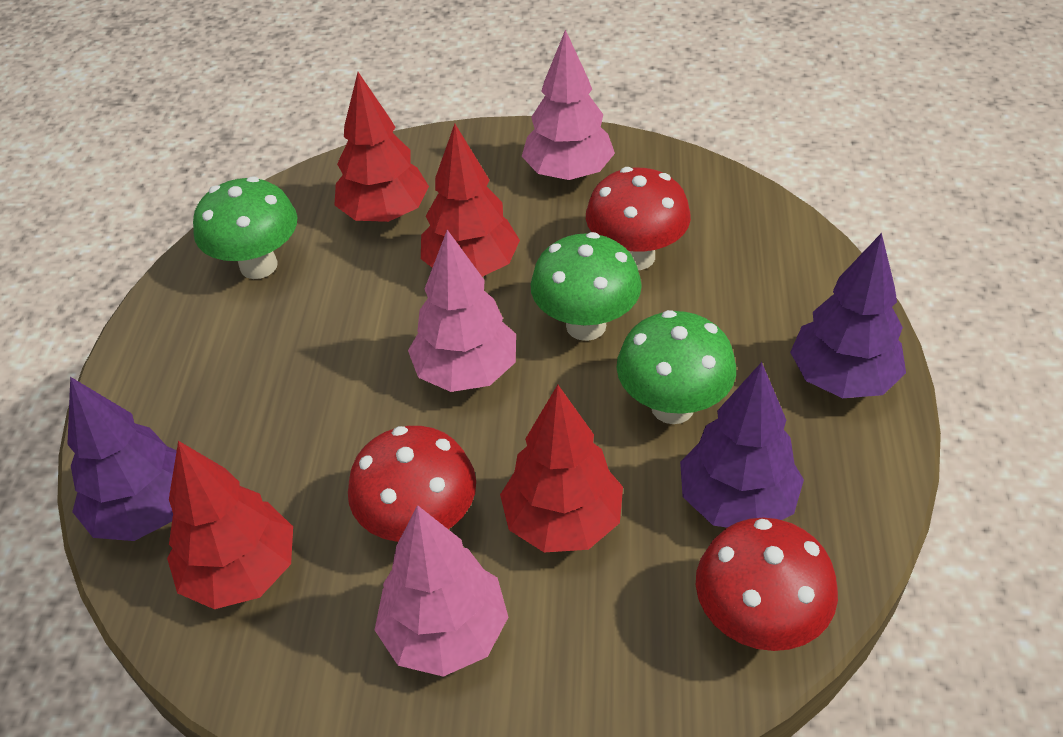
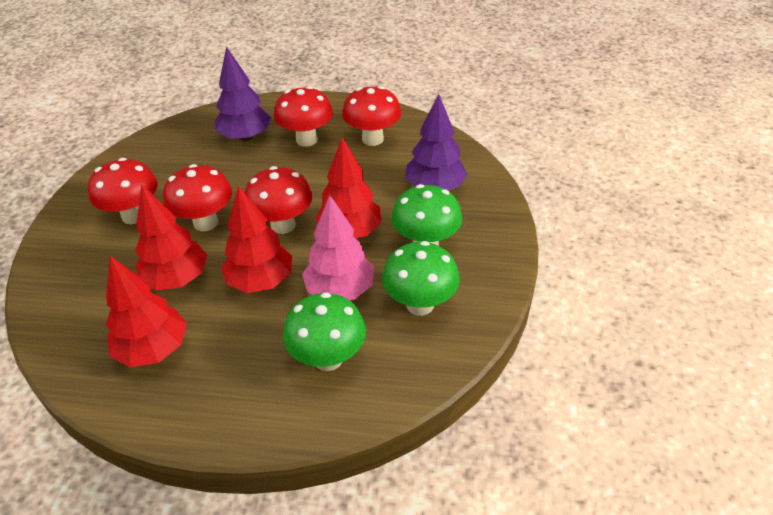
pink tree: [375,505,508,677] [408,230,516,392] [522,30,615,181] = 3 -> [302,195,374,300] = 1
purple tree: [67,377,177,541] [680,362,804,528] [790,233,906,398] = 3 -> [215,46,271,141] [405,94,467,190] = 2
red mushroom: [348,426,476,542] [586,167,691,270] [696,518,838,651] = 3 -> [88,158,158,224] [163,164,232,231] [245,166,312,234] [274,86,333,147] [342,86,401,146] = 5

